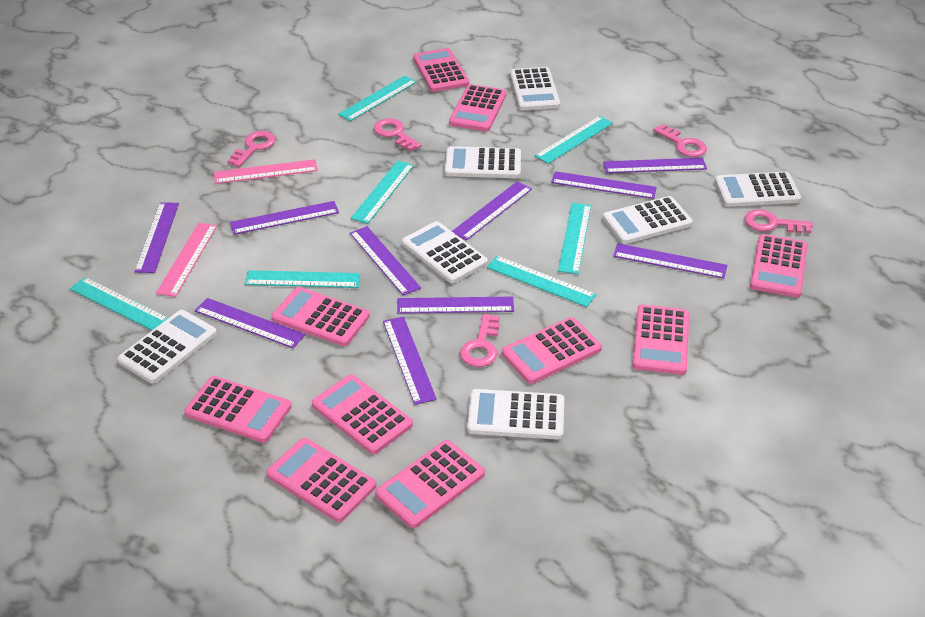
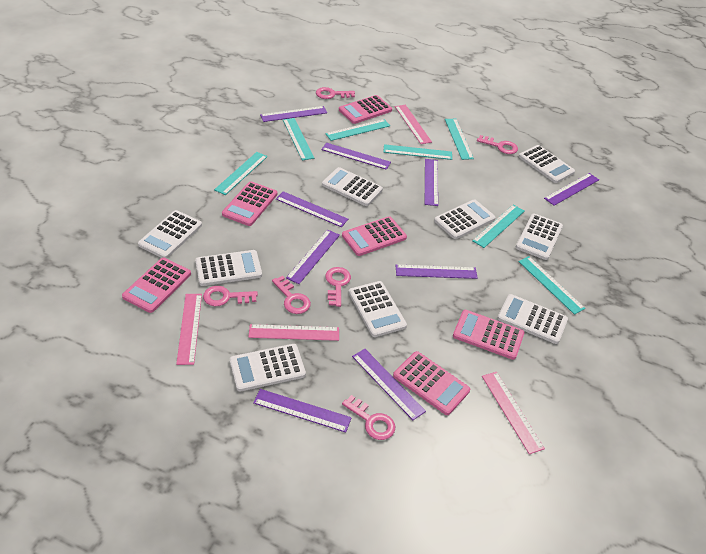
pink calculator: [184,376,292,443] [266,438,376,522] [272,287,370,346] [312,375,413,454] [375,440,485,528] [413,48,469,92] [449,84,507,131] [502,317,602,384] [632,305,689,375] [750,234,808,298] = 10 -> [122,258,191,313] [222,181,277,226] [339,95,392,124] [342,216,407,256] [393,351,470,415] [453,310,524,360] = 6
pink key: [228,131,276,167] [374,118,422,151] [460,314,500,367] [653,124,707,157] [744,209,813,233] = 5 -> [203,286,258,306] [272,276,311,314] [316,87,355,99] [325,267,351,307] [342,395,395,440] [477,135,518,154] = 6
pink ruler: [156,223,217,297] [214,159,318,184] = 2 -> [176,294,202,365] [249,324,339,341] [395,105,432,144] [482,372,545,454] = 4
purple ruler: [134,202,179,273] [195,298,305,348] [230,201,339,235] [350,226,421,296] [383,317,437,405] [397,297,514,314] [452,181,532,241] [551,171,657,199] [603,158,707,173] [613,243,727,279] = 10 -> [253,389,352,433] [260,106,327,122] [276,191,348,227] [286,229,340,284] [321,143,391,170] [352,349,426,421] [395,264,478,279] [425,159,438,206] [544,173,599,206] = 9
white calculator: [117,310,217,384] [402,221,488,284] [445,146,521,178] [467,389,564,440] [510,67,560,110] [603,196,693,244] [715,172,801,207] = 7 -> [138,210,202,258] [195,250,262,286] [230,344,306,392] [322,167,383,206] [349,281,407,337] [434,199,496,239] [497,294,568,344] [516,214,563,260] [519,145,575,183] = 9

